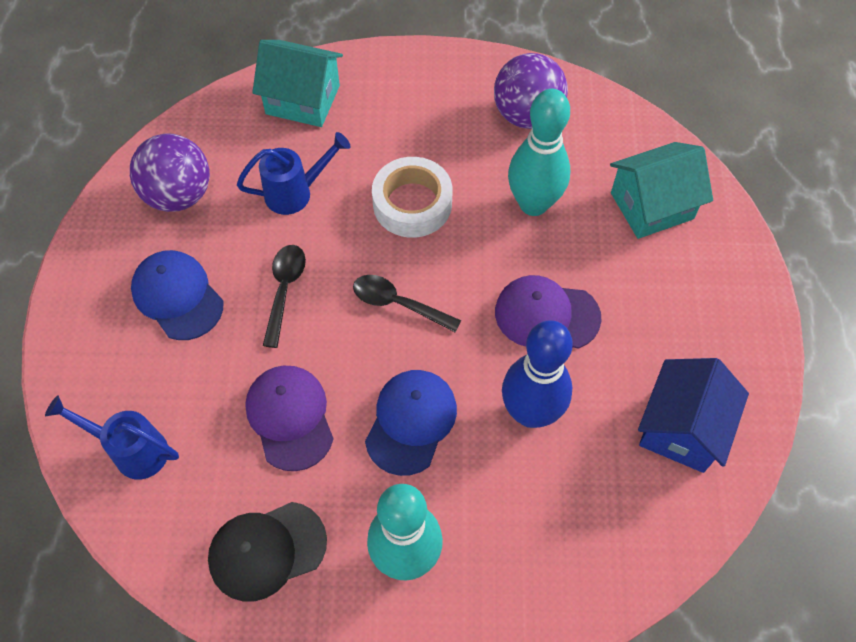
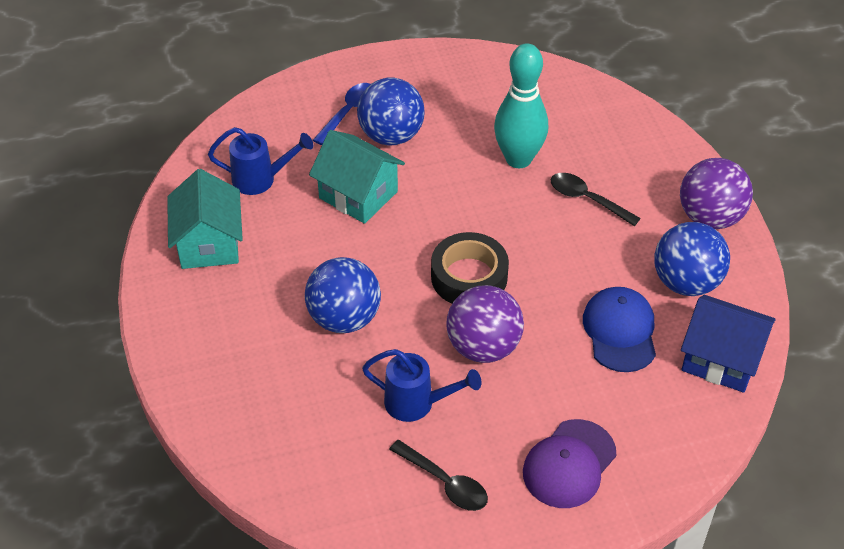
black cap: [208,502,327,601] = 1 -> none = 0
black tape: none = 0 -> [431,232,509,304] = 1
blue ball: none = 0 -> [305,257,381,333] [357,78,425,145] [654,222,730,296] = 3
blue bowling pin: [502,320,573,428] = 1 -> none = 0
blue cap: [131,250,224,340] [365,370,457,476] = 2 -> [583,287,656,372] = 1
blue spoon: none = 0 -> [313,83,370,145] = 1
purple cap: [245,366,333,471] [495,275,601,349] = 2 -> [523,419,616,508] = 1
turquoise bowling pin: [367,484,443,581] [508,89,570,216] = 2 -> [494,43,548,168] = 1
white tape: [372,157,453,238] = 1 -> none = 0

